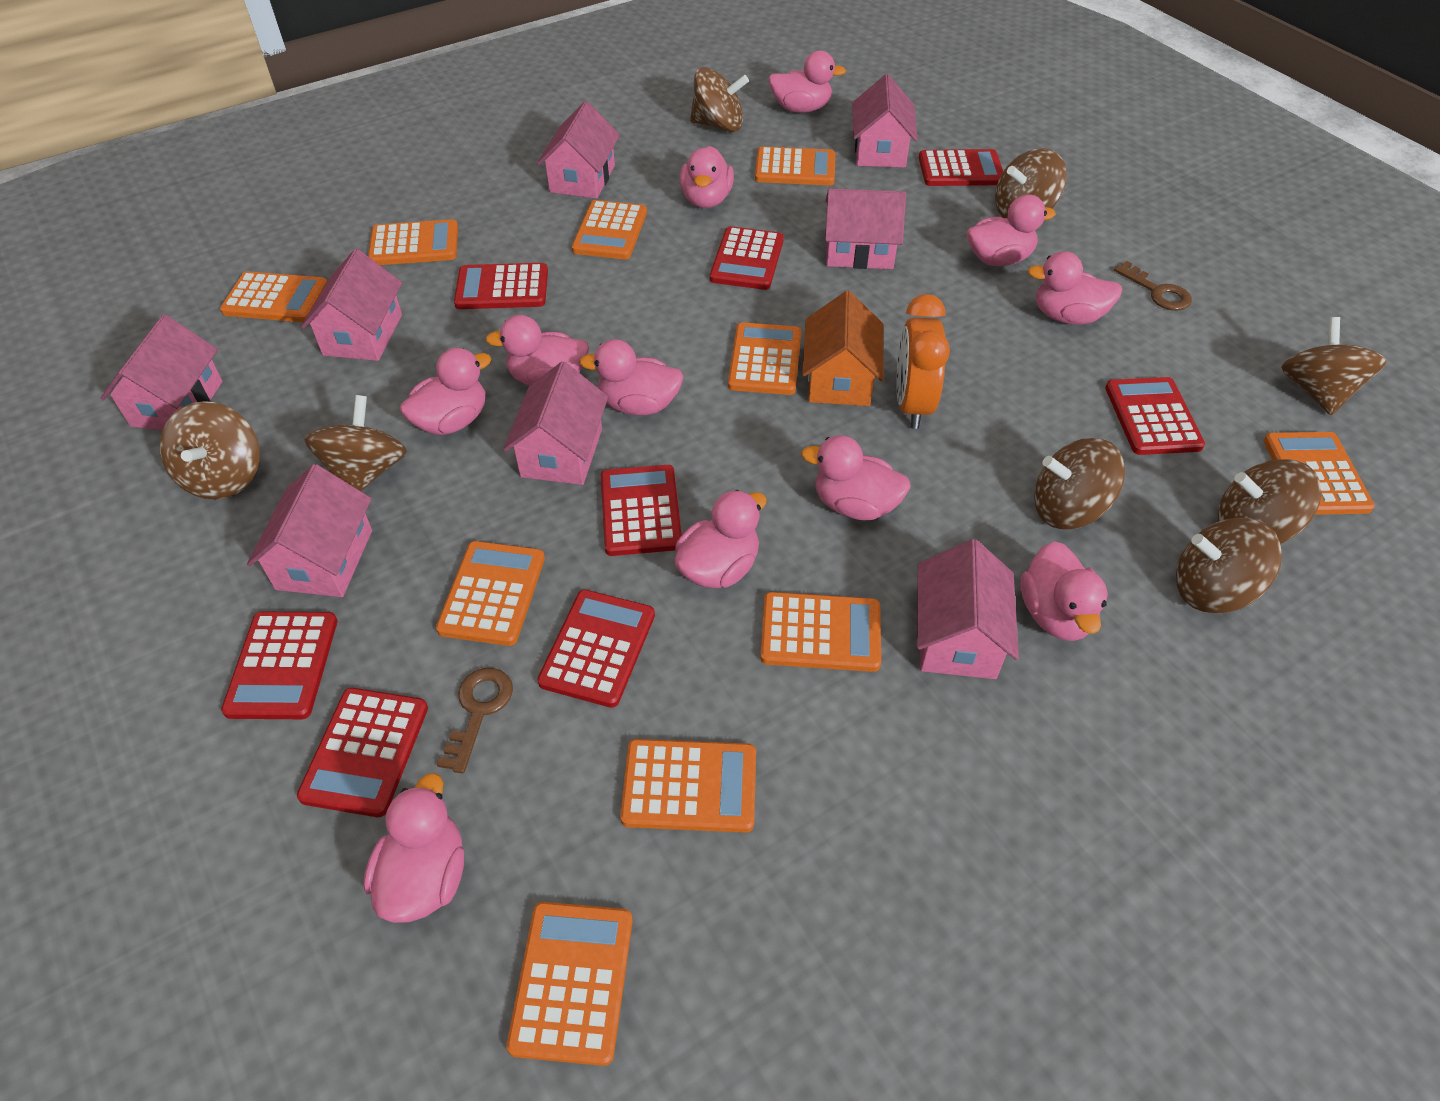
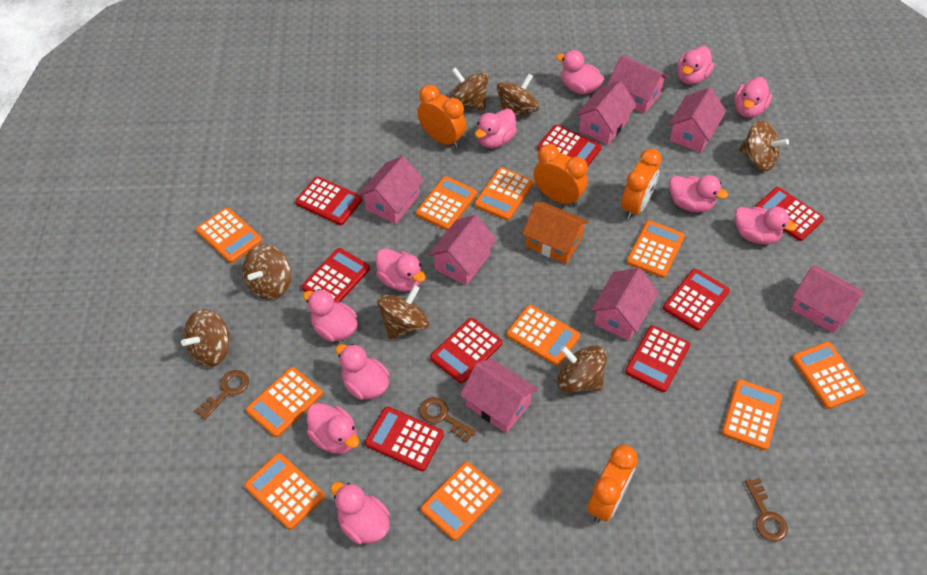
brown key: [437,668,513,773] [1114,261,1192,311] = 2 -> [195,370,249,420] [419,397,476,443] [745,478,788,542] = 3
brown spinning top: [160,401,260,499] [304,395,407,491] [690,67,749,132] [995,148,1067,218] [1034,438,1125,529] [1176,518,1282,614] [1218,459,1321,544] [1281,317,1387,415] = 8 -> [181,309,230,367] [242,244,291,300] [377,285,429,339] [450,67,489,111] [497,73,539,117] [557,345,607,393] [739,120,789,171] = 7
orange clock: [896,294,950,429] = 1 -> [417,85,466,148] [534,144,588,207] [587,445,638,523] [621,148,662,220] = 4

